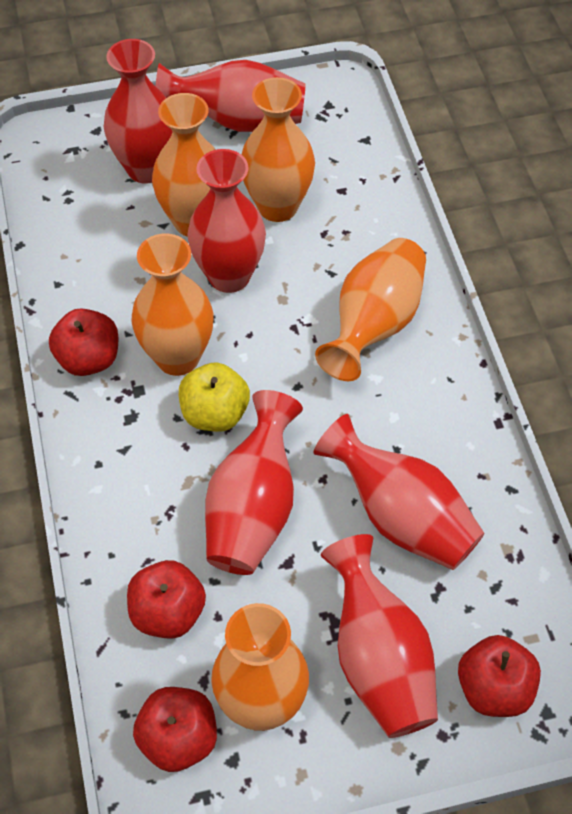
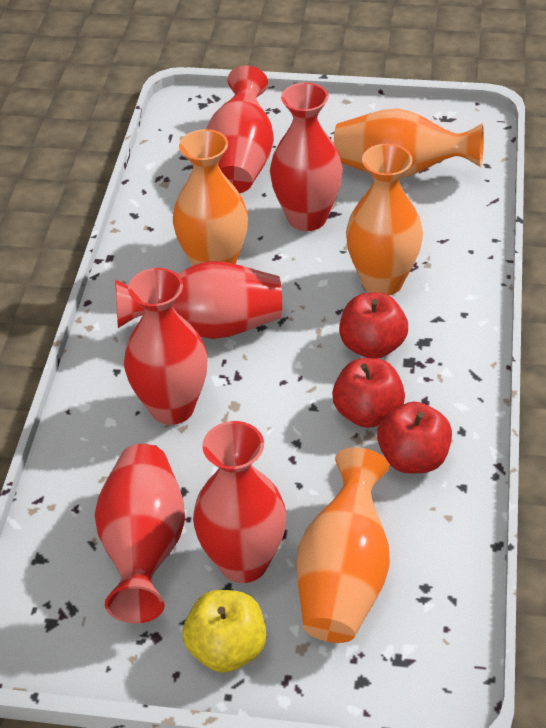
orange vase: [131,233,213,376] [152,93,216,237] [211,603,309,731] [241,77,315,222] [315,238,426,381] = 5 -> [173,129,248,266] [296,447,390,643] [334,108,484,178] [346,144,423,295] = 4
red apple: [49,308,118,376] [127,560,206,639] [133,687,217,772] [458,635,541,717] = 4 -> [332,358,405,428] [339,292,408,359] [377,402,452,473] = 3

